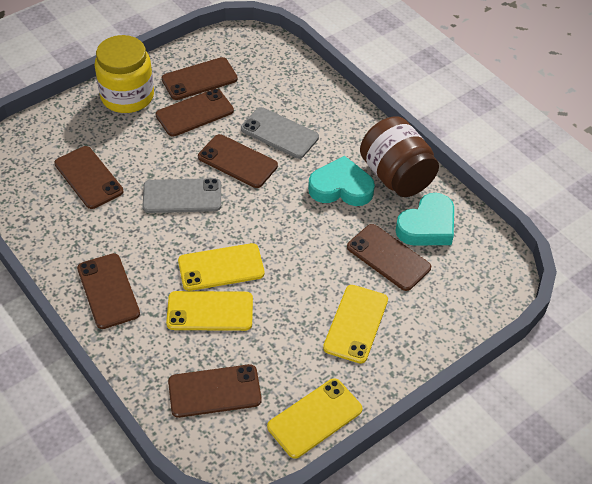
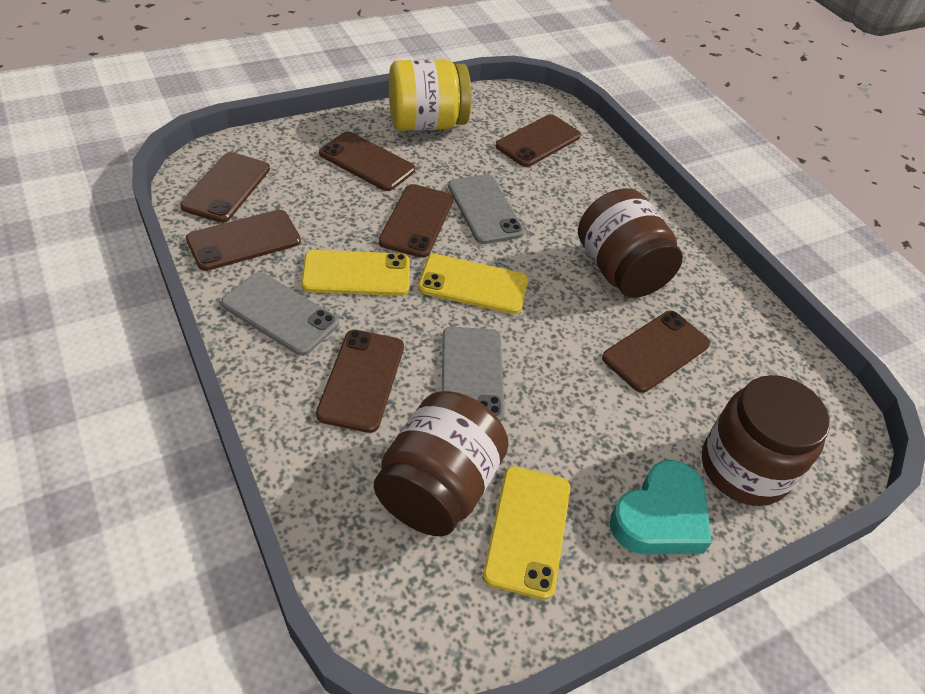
brown jar: [360,116,439,197] = 1 -> [374,391,509,536] [578,188,683,298] [702,375,830,506] = 3
grey phone: [143,178,221,213] [241,107,319,159] = 2 -> [221,272,339,356] [442,327,505,422] [448,174,524,244] = 3
turquoise heart: [308,156,375,206] [395,193,454,245] = 2 -> [610,460,712,554] = 1
yellow phone: [166,291,253,331] [178,243,265,291] [267,378,363,459] [323,285,388,364] = 4 -> [301,250,410,296] [418,254,528,314] [483,466,571,600] = 3

